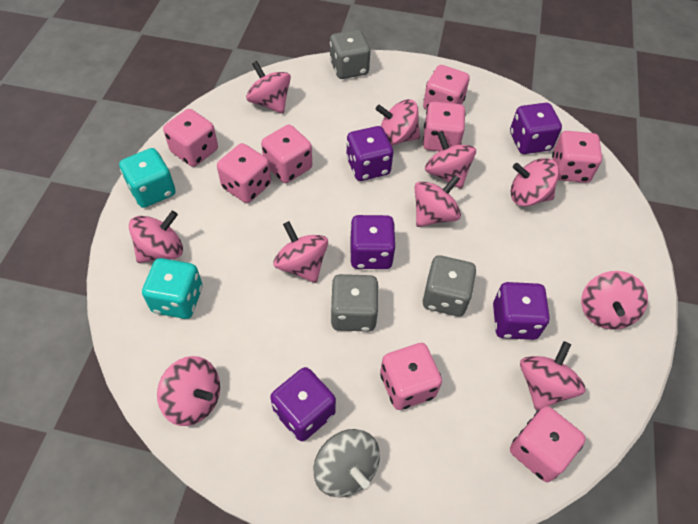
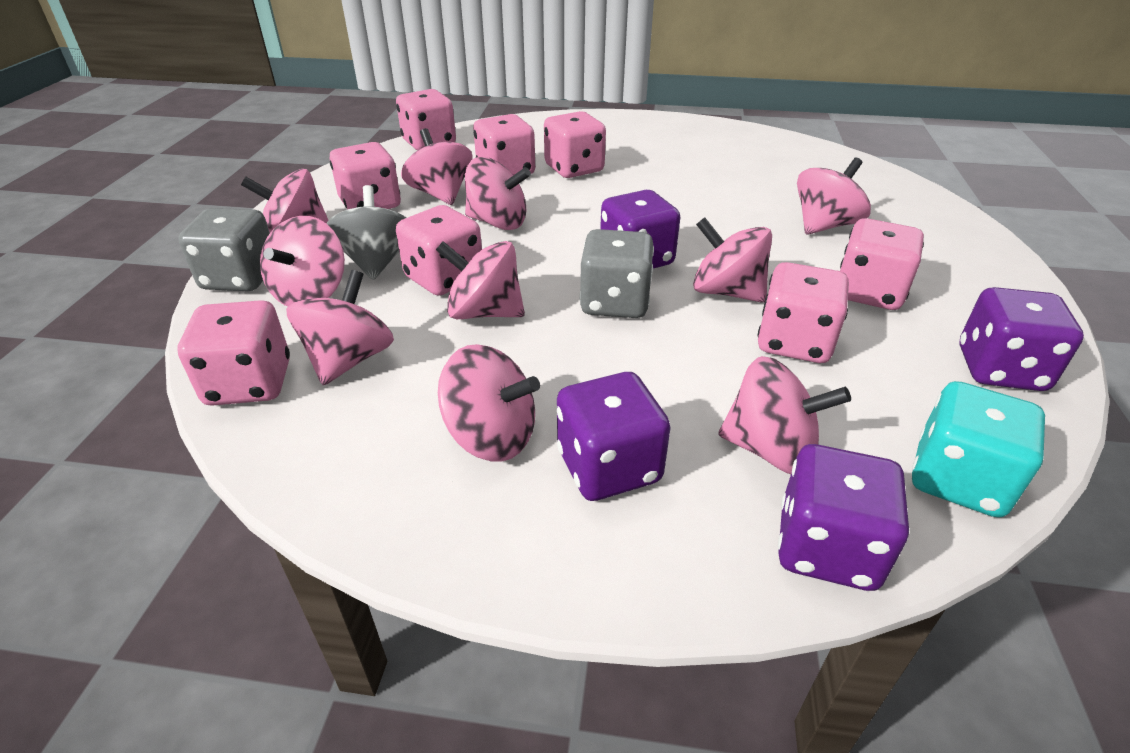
grey dice: [330,29,370,79] [330,274,379,332] [422,255,476,316] = 3 -> [178,208,270,291] [579,229,654,318] = 2
purple dice: [270,367,336,441] [346,126,393,181] [350,215,396,269] [493,282,550,340] [510,103,562,154] = 5 -> [557,372,670,501] [600,190,680,269] [778,444,909,591] [959,287,1084,391] = 4
turquoise dice: [119,148,175,208] [142,258,203,319] = 2 -> [912,381,1045,518] = 1

